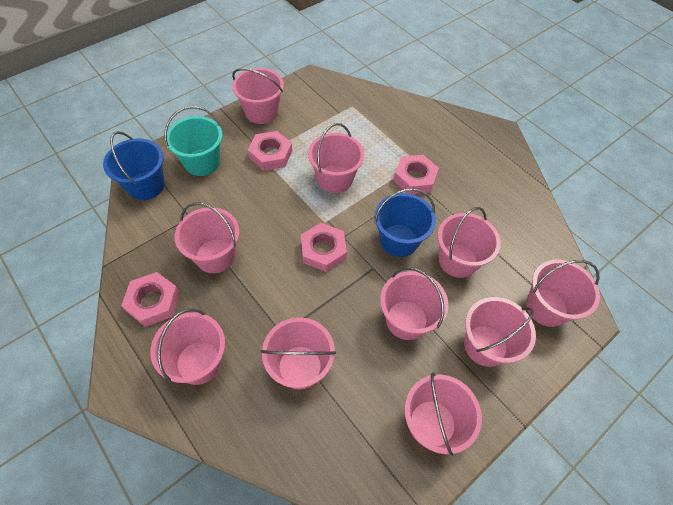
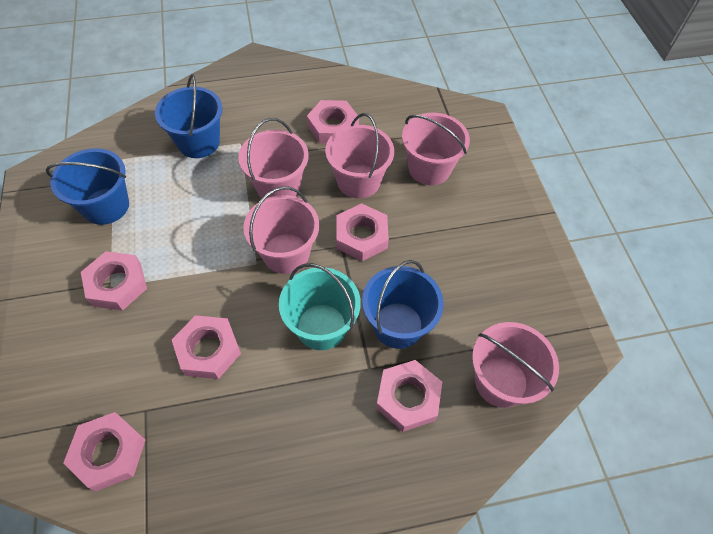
blue bucket: [103,131,165,200] [374,188,436,257] = 2 -> [46,148,129,225] [155,74,222,158] [362,260,444,349] = 3
pink bucket: [150,308,225,385] [175,203,240,273] [232,68,284,124] [261,317,336,390] [308,123,364,193] [380,267,448,340] [404,373,482,456] [437,207,501,278] [464,297,536,367] [526,259,600,327] = 10 -> [238,118,309,198] [243,186,319,274] [325,113,394,199] [402,113,470,185] [472,322,559,408] = 5
pink nut: [121,272,180,327] [248,131,292,171] [301,223,347,272] [393,155,439,194] = 4 -> [63,412,145,491] [81,251,147,311] [172,315,241,379] [307,100,359,144] [336,203,389,261] [376,360,442,432] = 6

